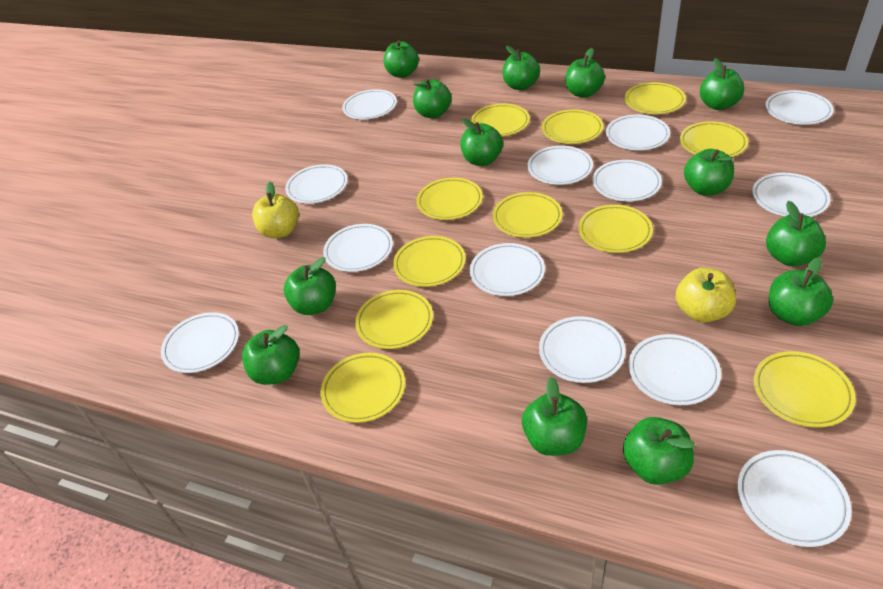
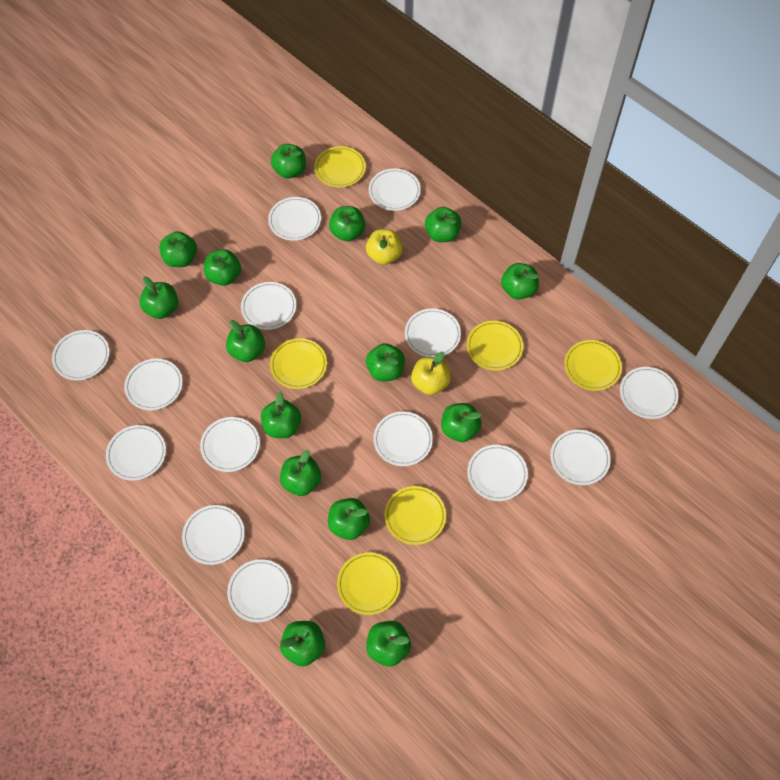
green apple: [242,325,300,385] [284,257,336,315] [384,40,419,78] [413,79,452,118] [460,119,503,166] [503,46,540,90] [522,377,587,456] [565,48,605,98] [623,417,695,485] [684,149,734,195] [700,58,744,110] [766,201,826,266] [769,257,833,326] = 13 -> [139,277,178,319] [159,231,197,267] [204,249,241,286] [226,320,265,362] [261,392,301,438] [271,144,306,178] [280,450,321,496] [280,621,325,666] [328,498,370,540] [329,206,366,242] [366,343,405,381] [366,621,411,667] [425,207,461,242] [441,403,482,442] [501,263,539,300] = 15
white plate: [161,312,239,373] [285,164,348,204] [323,224,393,272] [342,89,397,119] [470,243,545,296] [527,146,593,185] [539,316,625,383] [592,160,662,201] [606,115,670,150] [628,334,721,405] [737,450,852,547] [752,173,830,217] [765,90,834,125] = 13 -> [52,330,110,380] [106,425,166,481] [124,359,183,410] [182,505,245,565] [200,417,260,472] [227,559,291,623] [241,282,296,330] [268,197,321,241] [369,168,421,211] [373,412,433,466] [405,309,461,357] [467,445,528,501] [550,430,611,485] [620,367,678,419] = 14
yellow plate: [321,353,405,423] [355,290,433,349] [393,236,466,287] [416,178,483,220] [471,104,530,136] [492,192,562,238] [542,110,603,144] [578,205,653,253] [625,82,686,114] [680,121,748,157] [754,351,856,428] = 11 -> [270,338,327,389] [314,146,366,188] [337,552,401,615] [385,486,446,545] [467,321,523,371] [564,340,622,391] = 6

